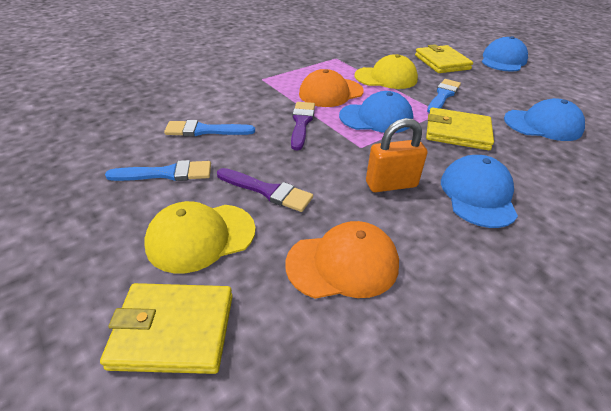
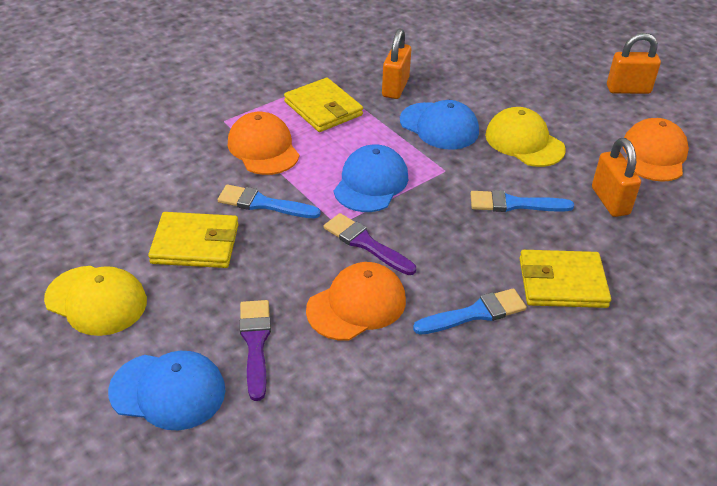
blue cap: [339,91,413,133] [441,155,518,228] [482,36,528,72] [504,98,585,141] = 4 -> [108,351,226,430] [334,145,408,212] [400,100,479,150] = 3
orange cap: [285,221,399,299] [299,69,364,107] = 2 -> [228,112,299,175] [306,262,406,341] [623,118,689,182] = 3
orange padlock: [366,118,427,192] = 1 -> [382,29,411,99] [592,138,641,217] [607,33,661,94] = 3

